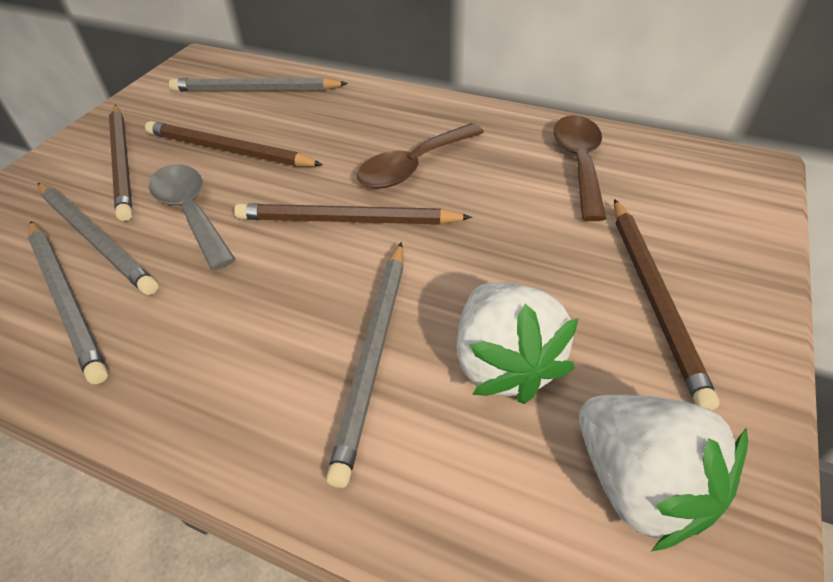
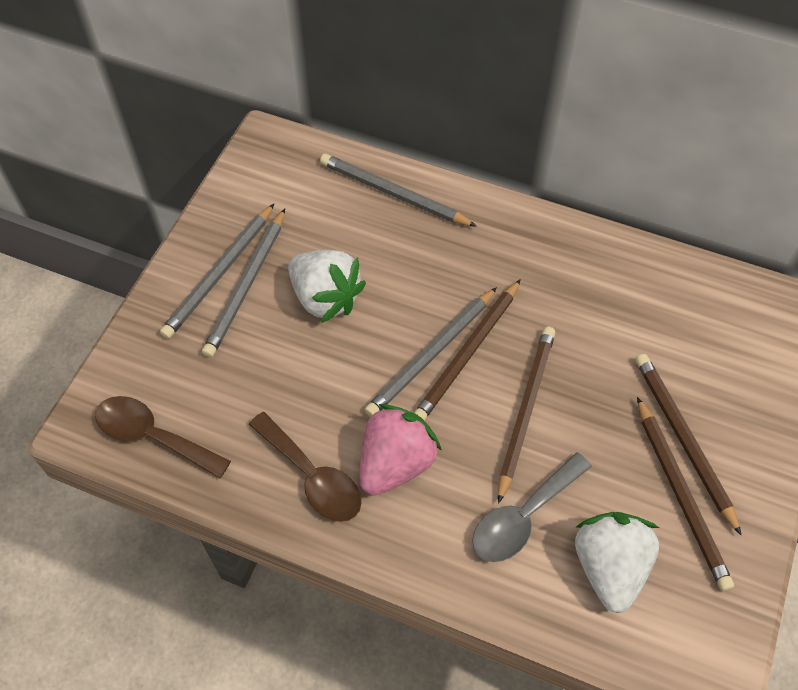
pink strawberry: none = 0 -> [360,404,442,496] = 1

